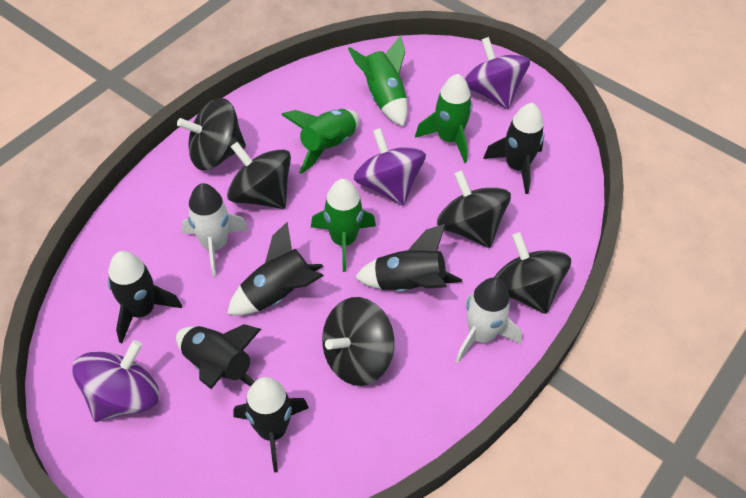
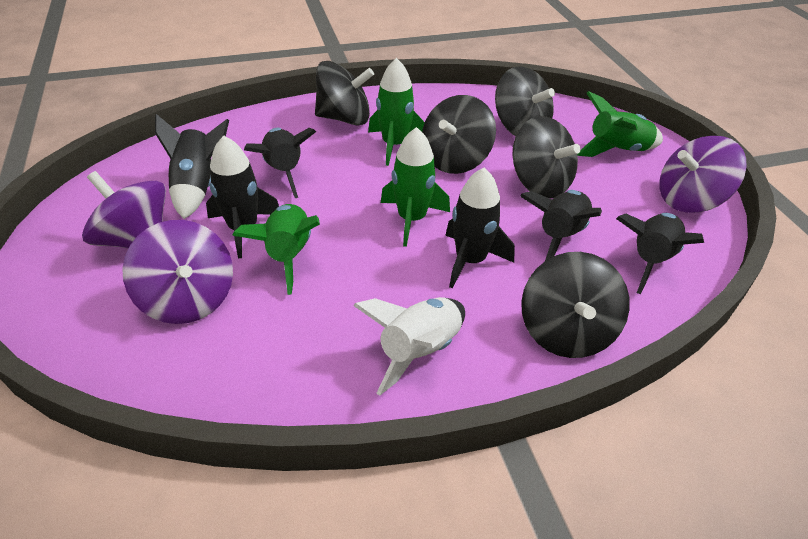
white rocket: [181,183,248,277] [456,278,522,363] = 2 -> [353,297,465,395] = 1

